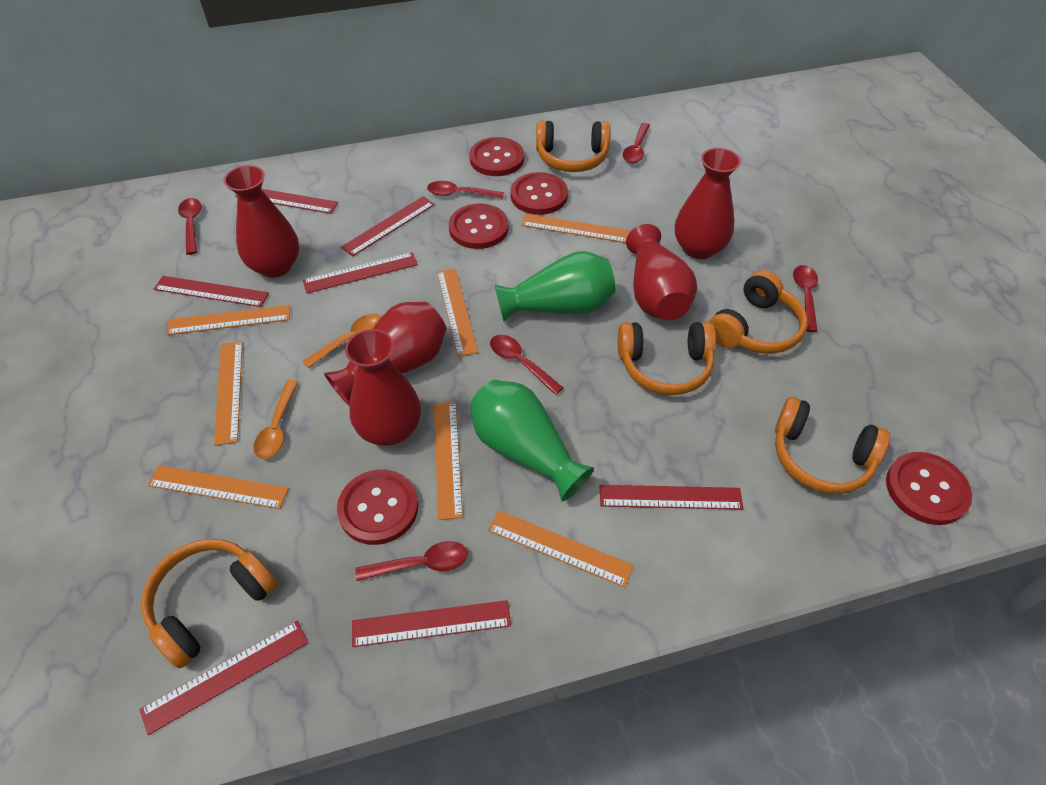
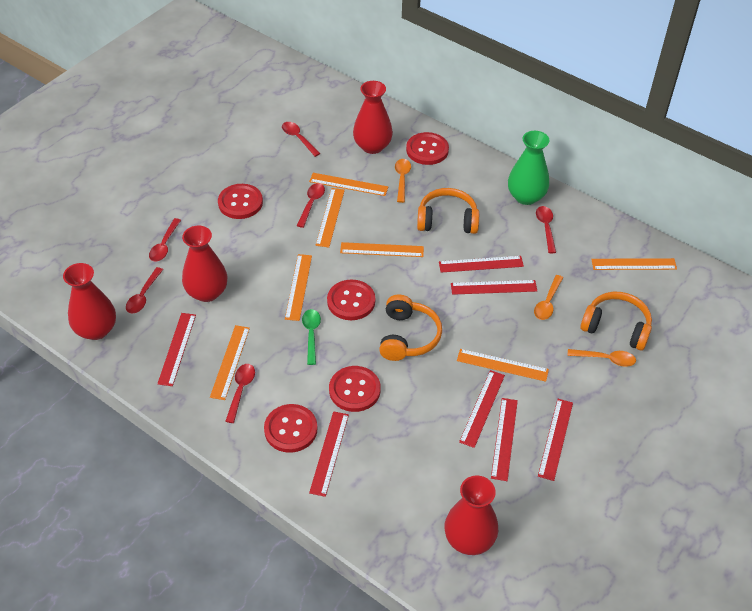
green spoon: none = 0 -> [302,309,321,365] = 1
green vase: [470,380,594,501] [494,251,616,322] = 2 -> [508,131,549,205] = 1
orange headphones: [141,539,278,669] [536,121,611,172] [618,322,716,395] [709,270,808,354] [775,397,890,494] = 5 -> [379,294,442,361] [417,188,479,234] [580,292,652,351] = 3
orange spoon: [253,380,298,459] [303,314,382,368] = 2 -> [395,159,411,203] [534,275,563,320] [567,349,636,367] = 3
red vase: [224,165,299,278] [324,302,446,405] [345,329,421,446] [626,224,697,320] [675,148,741,259] = 5 -> [63,263,116,340] [182,226,227,302] [353,81,393,154] [444,476,498,555] = 4

